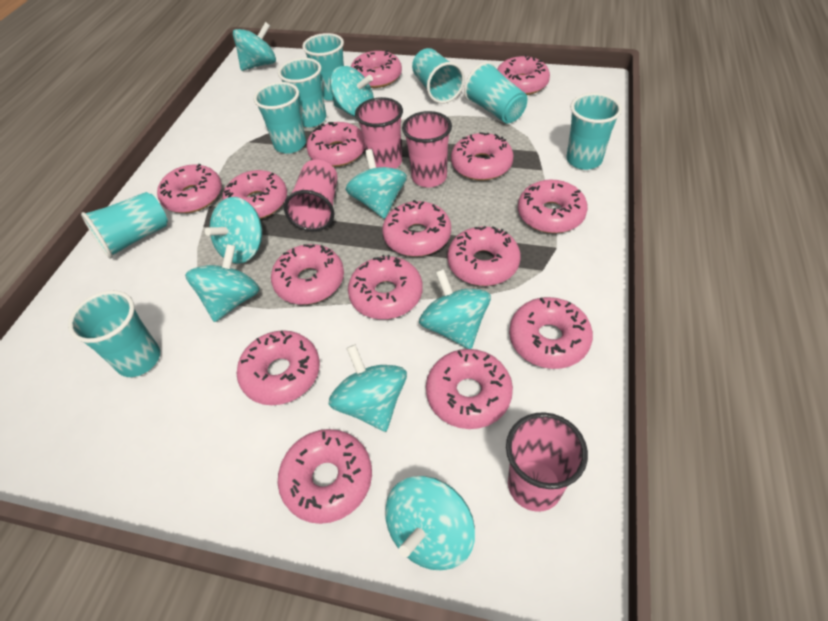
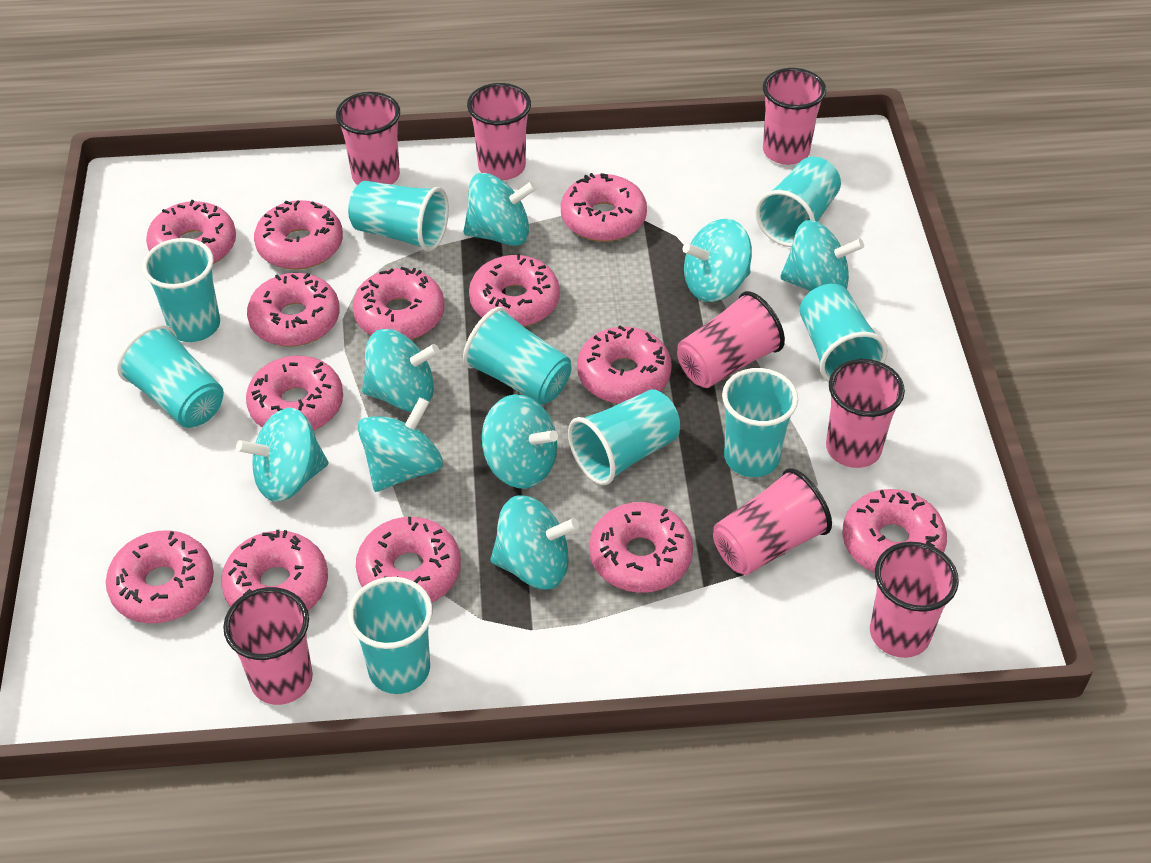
pink cup: [284,160,338,231] [355,97,403,169] [402,111,452,187] [506,412,588,512] = 4 -> [223,587,313,705] [336,92,400,185] [467,83,531,180] [677,291,785,388] [713,468,832,575] [763,68,826,165] [826,359,905,468] [870,542,959,658] = 8
pink donut: [157,164,222,213] [222,170,287,219] [237,330,320,405] [271,244,344,305] [278,429,372,524] [306,122,365,167] [348,255,423,319] [351,50,402,88] [382,200,451,257] [426,349,513,429] [447,226,521,286] [451,132,513,181] [497,55,550,95] [509,297,593,369] [518,180,588,233] = 15 -> [106,530,214,623] [146,200,236,264] [221,530,328,610] [246,356,343,431] [247,273,340,347] [254,200,343,270] [353,267,445,340] [356,517,461,603] [469,254,560,327] [561,173,647,242] [577,326,672,404] [589,502,693,593] [842,489,947,573] = 13
turquoise cup: [68,290,160,377] [81,192,168,259] [253,82,306,154] [278,58,326,127] [302,33,344,101] [412,48,465,104] [464,61,527,124] [566,93,622,170] = 8 -> [117,325,224,428] [142,238,220,342] [348,181,449,252] [348,577,432,694] [463,307,572,405] [568,389,680,485] [722,368,798,477] [755,157,841,247] [800,284,888,383] = 9

